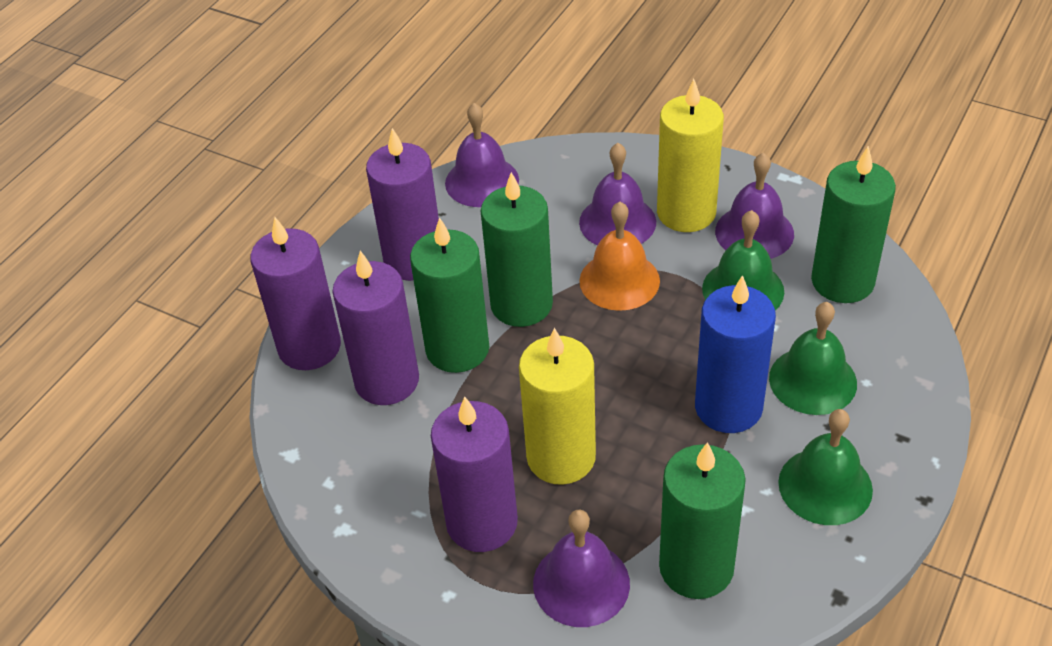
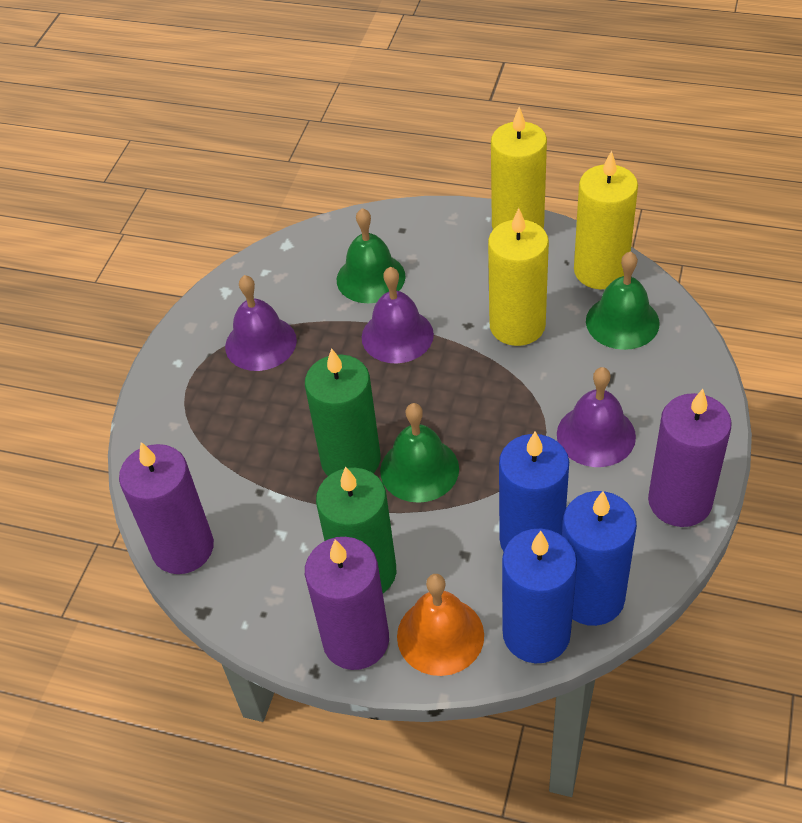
blue candle: [695,275,776,433] = 1 -> [499,432,569,551] [502,529,577,663] [562,491,637,626] = 3
green candle: [410,217,490,373] [481,172,553,327] [659,442,746,599] [811,146,896,303] = 4 -> [305,348,381,476] [316,466,396,593] = 2
purple bell: [445,103,519,207] [533,510,630,627] [579,143,656,245] [715,152,794,259] = 4 -> [225,275,297,371] [362,267,434,363] [557,367,636,467] = 3
purple candle: [250,217,341,370] [332,251,419,405] [366,128,439,281] [431,397,518,552] = 4 -> [119,442,214,574] [305,537,389,670] [648,389,732,527] = 3
yellow candle: [519,328,596,485] [657,79,724,232] = 2 -> [488,208,549,346] [491,107,547,229] [574,150,638,289] = 3

